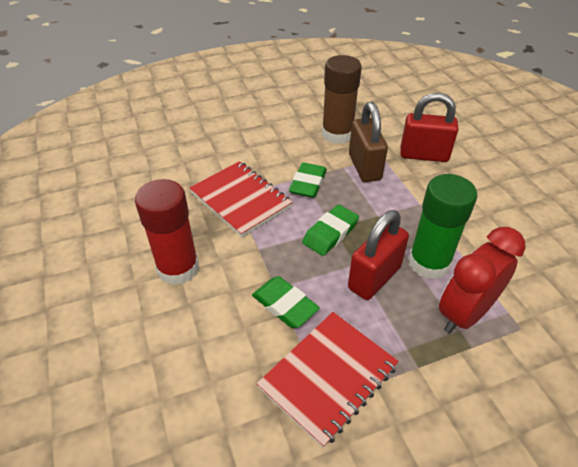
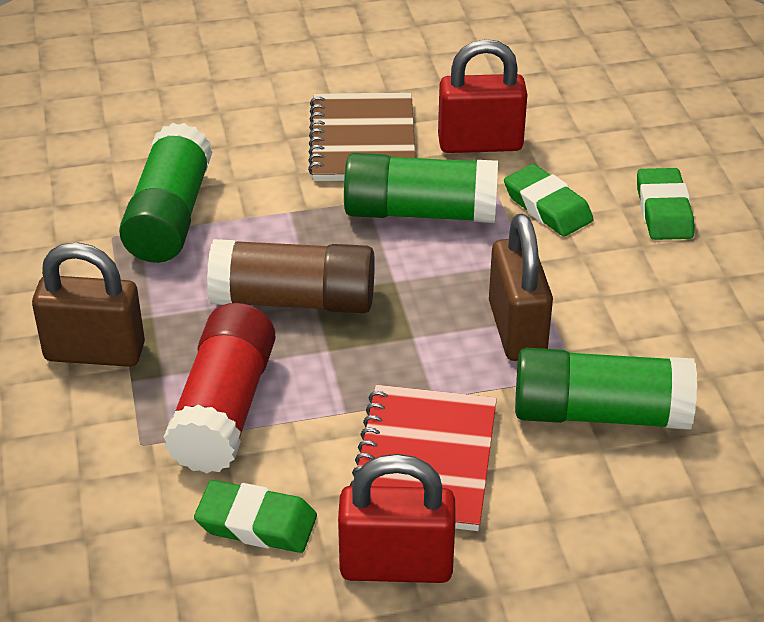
brown notebook: none = 0 -> [308,93,415,181] = 1
brown padlock: [349,102,388,182] = 1 -> [32,242,145,367] [489,214,553,361] = 2
green glue stick: [408,174,477,279] = 1 -> [119,123,212,263] [344,153,498,223] [515,348,697,430] = 3
red clock: [439,227,525,334] = 1 -> none = 0
red notebook: [190,161,293,237] [257,312,399,448] = 2 -> [349,385,497,531] = 1

